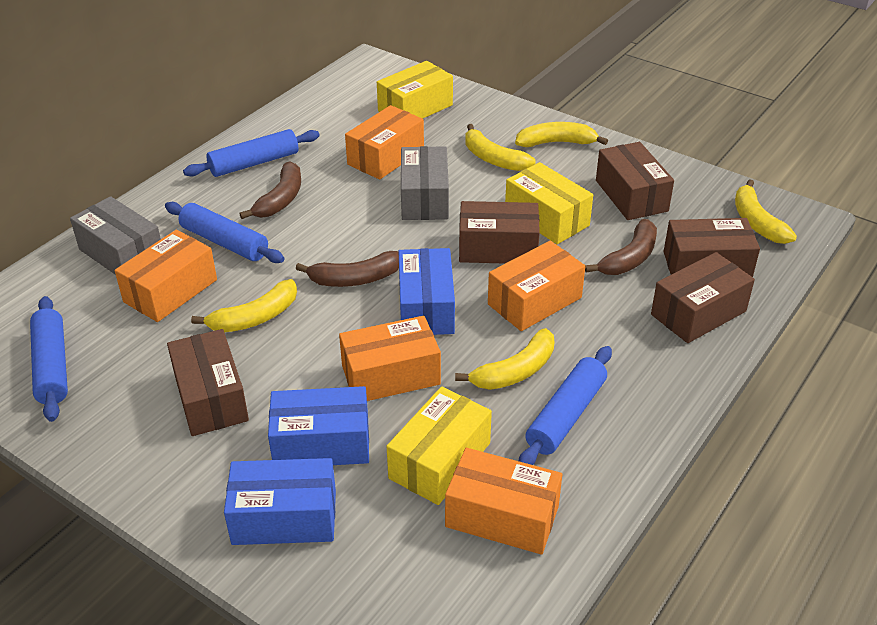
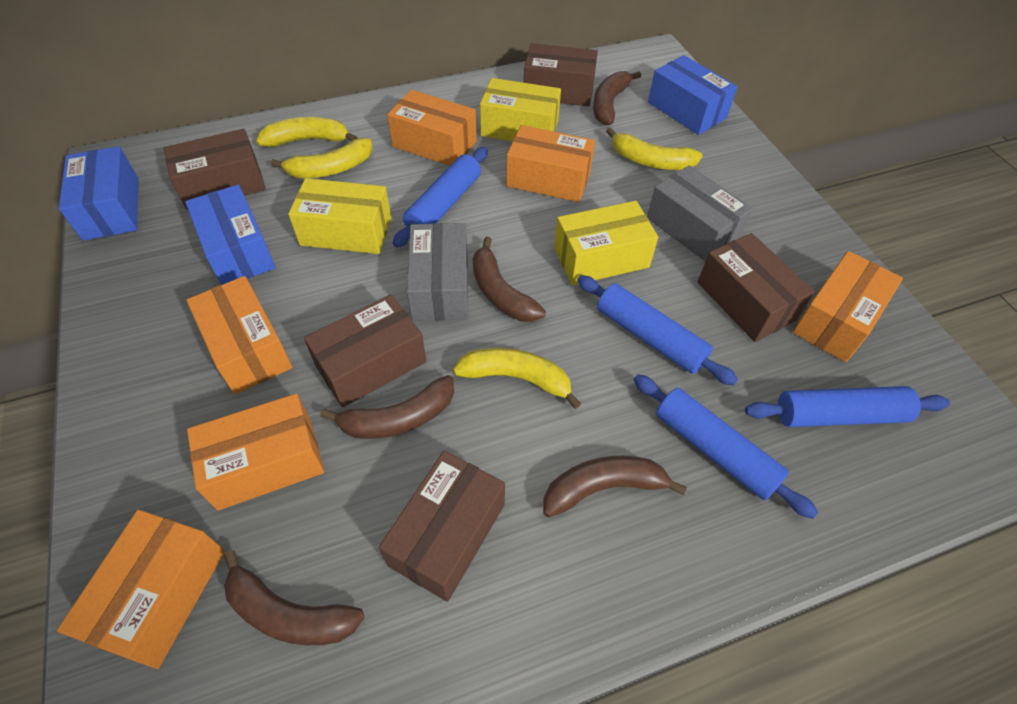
brown banana: [239,162,301,219] [296,251,399,287] [585,219,657,275] = 3 -> [224,550,365,645] [320,375,454,439] [473,237,546,322] [543,456,687,517] [593,71,641,125] = 5
orange box: [115,230,217,322] [339,316,441,401] [345,105,424,180] [445,448,562,554] [488,241,585,331] = 5 -> [57,509,225,669] [186,276,292,395] [187,393,324,511] [387,90,477,166] [506,125,595,202] [793,251,903,362] = 6
yellow banana: [191,279,297,332] [455,328,554,390] [465,124,535,171] [515,122,608,147] [735,179,797,244] = 5 -> [256,117,358,147] [271,138,373,178] [453,348,581,409] [606,127,703,170] = 4

